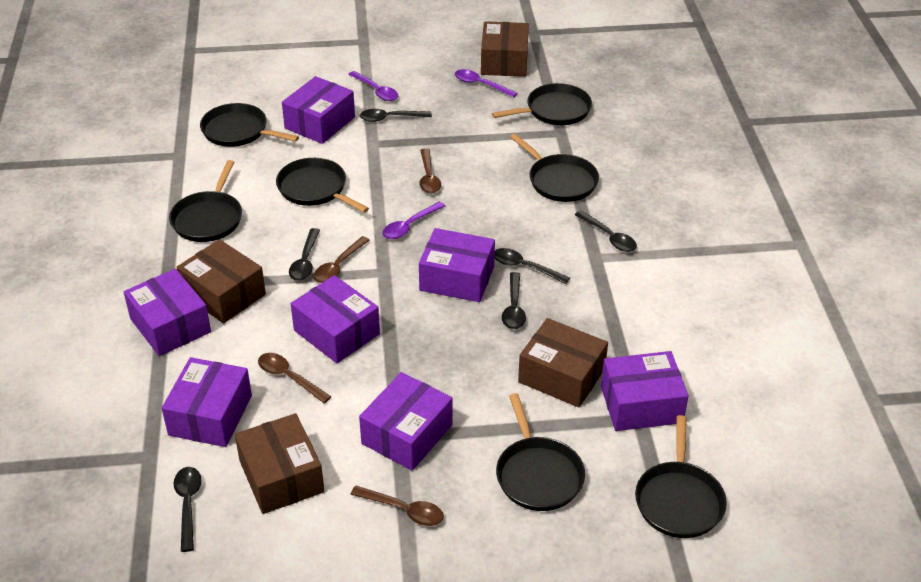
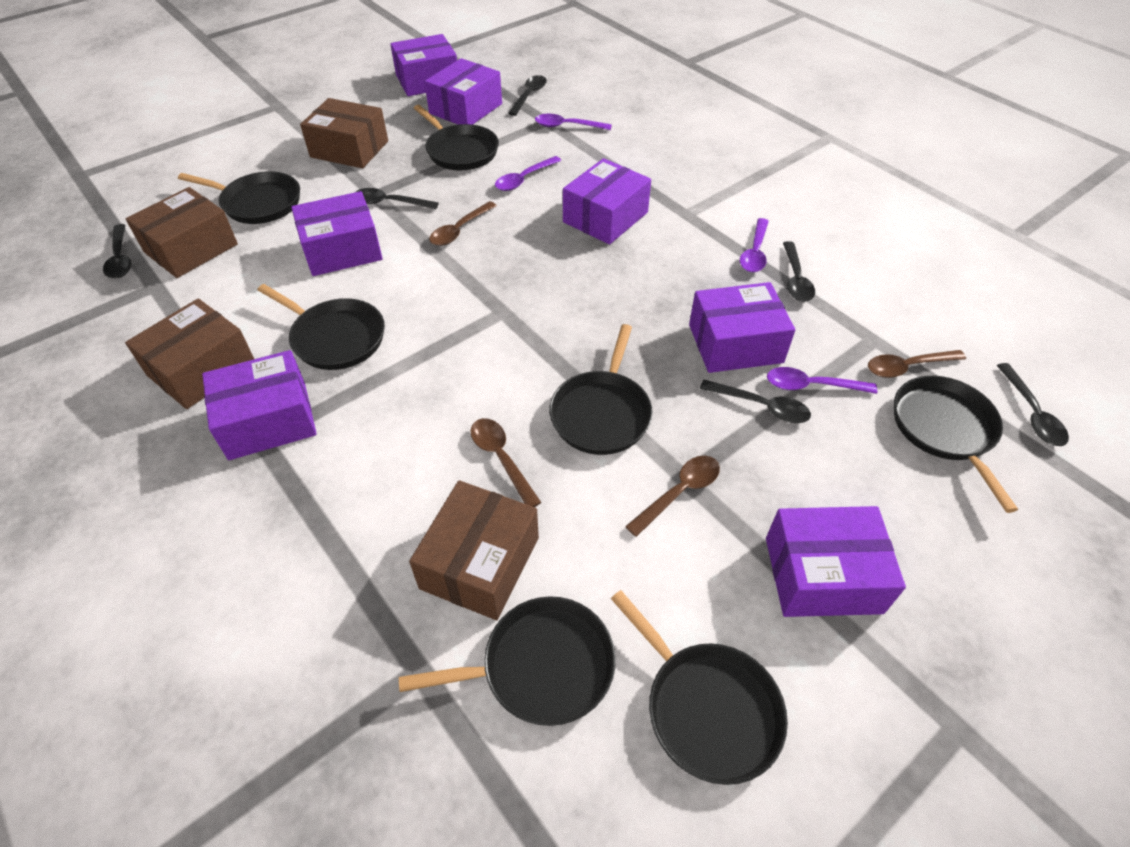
purple spoon: [348,71,398,101] [382,201,445,239] [455,69,517,98] = 3 -> [495,156,561,191] [535,114,612,130] [740,218,769,272] [767,367,877,394] = 4

